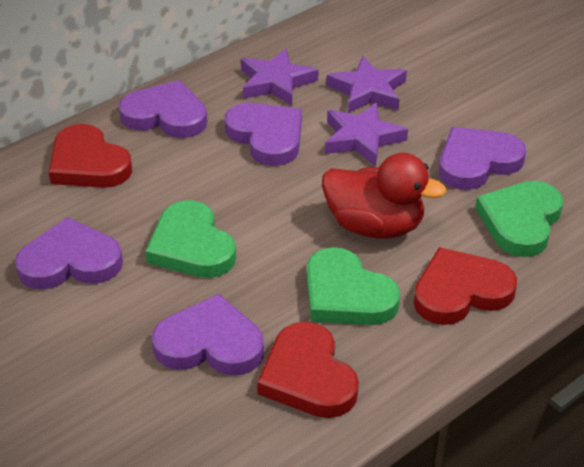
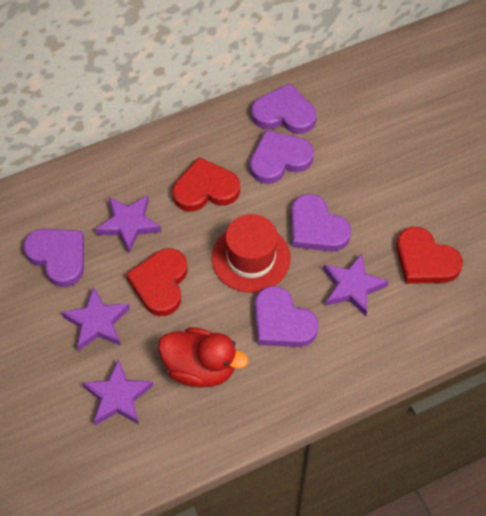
green heart: [145,200,236,278] [306,247,400,325] [475,181,563,257] = 3 -> none = 0
purple star: [241,48,318,106] [325,103,408,166] [326,56,407,113] = 3 -> [61,287,130,351] [82,359,153,425] [95,195,161,253] [323,253,389,316] = 4
red hat: none = 0 -> [212,214,291,293] = 1

